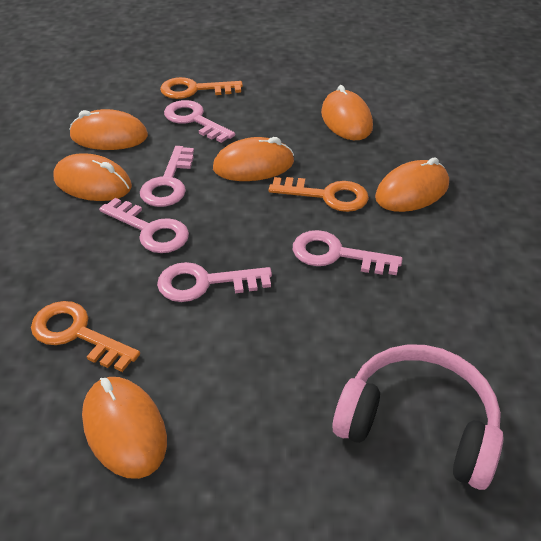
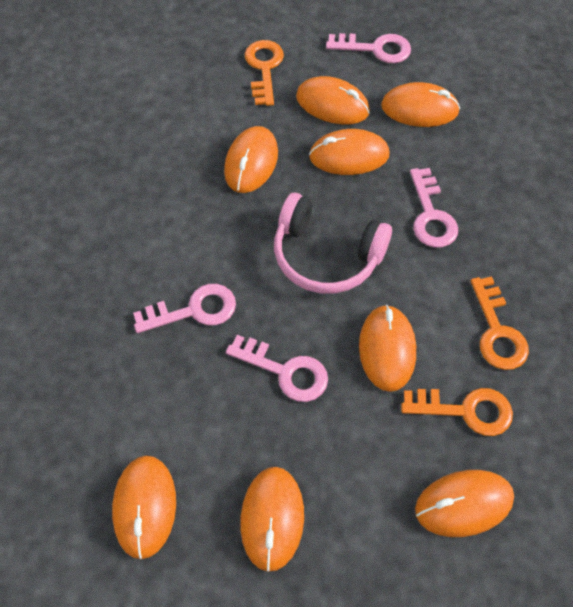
orange mouse: [53,153,132,201] [69,109,148,150] [82,377,167,479] [213,137,294,181] [321,85,373,140] [375,157,449,212] = 6 -> [112,456,176,559] [224,126,278,193] [240,467,304,572] [296,76,370,124] [309,129,390,175] [359,304,416,392] [381,82,460,127] [415,470,514,537] = 8
pink key: [99,198,189,253] [140,146,194,207] [157,262,272,302] [164,100,235,143] [293,230,403,275] = 5 -> [133,284,236,333] [226,335,328,402] [326,33,411,63] [410,168,458,248] = 4

